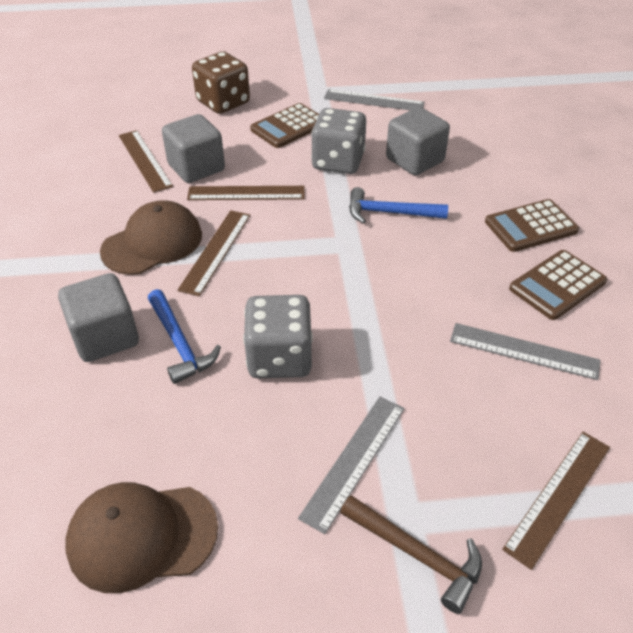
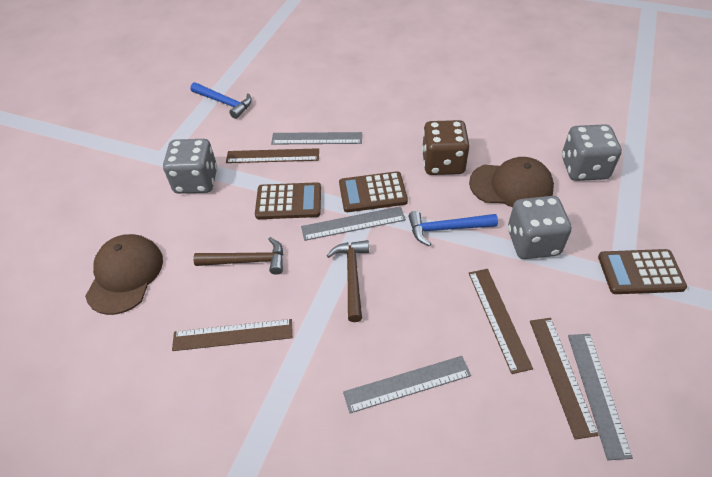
brown hammer: [340,495,482,614] = 1 -> [193,237,283,275] [327,240,369,322] = 2
grey cube: [58,273,139,362] [162,114,225,183] [386,107,450,175] = 3 -> none = 0
grey dice: [243,295,313,378] [311,108,366,174] = 2 -> [163,139,217,194] [508,196,572,259] [562,124,622,181] = 3
grey ruler: [298,397,405,534] [324,89,425,110] [450,323,601,380] = 3 -> [271,132,362,144] [301,206,406,241] [343,356,471,413] [568,334,633,460] = 4

